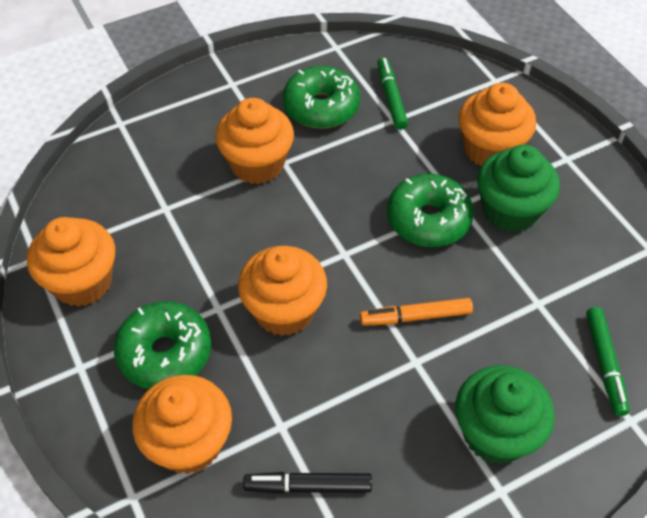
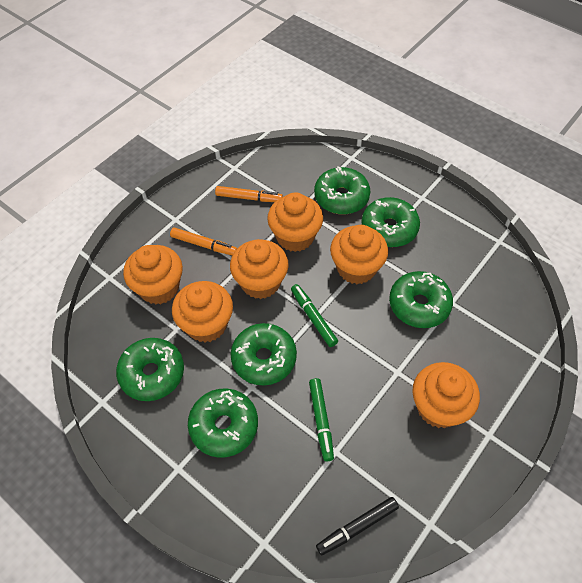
green cupcake: [455,365,555,464] [477,145,560,233] = 2 -> none = 0
green donut: [114,301,211,389] [283,66,360,129] [387,174,474,247] = 3 -> [116,338,184,401] [188,388,258,458] [231,323,297,385] [314,167,370,214] [361,197,420,247] [389,271,453,328] = 6
orange cupcake: [27,217,115,307] [132,375,232,474] [215,98,294,184] [238,246,327,336] [458,83,536,166] = 5 -> [123,245,183,305] [172,281,233,343] [230,239,289,299] [267,192,323,252] [330,225,388,284] [412,362,480,428] = 6
orange marker: [360,298,473,326] = 1 -> [170,228,237,255] [215,186,283,202] = 2

